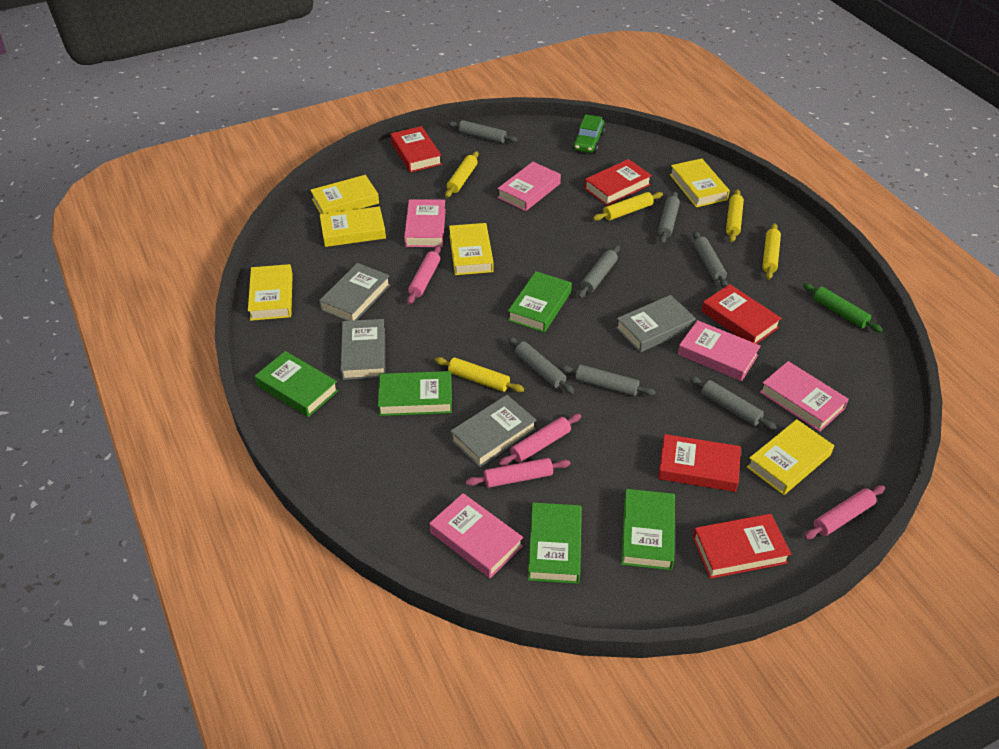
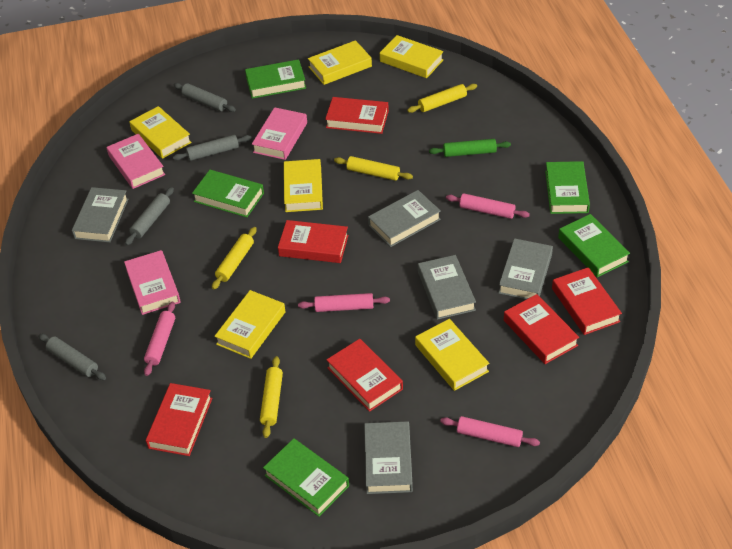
green car: [573,114,605,153] = 1 -> none = 0
grey book: [319,263,390,321] [340,319,385,380] [450,395,536,467] [616,295,696,352] = 4 -> [72,187,129,242] [364,421,413,494] [368,190,441,247] [418,255,476,320] [499,238,553,299] = 5
grey rolling pin: [448,120,518,143] [508,337,574,394] [560,365,656,396] [578,245,620,298] [658,191,680,244] [690,376,777,430] [693,231,728,288] = 7 -> [38,334,106,380] [125,187,174,245] [173,135,252,161] [174,83,236,112] = 4
pink book: [404,199,446,247] [430,493,523,578] [497,162,561,211] [678,320,761,381] [760,361,849,432] = 5 -> [106,134,165,189] [124,250,181,315] [252,107,307,160] = 3
red book: [390,126,442,172] [584,159,652,206] [658,434,741,492] [693,514,791,579] [701,284,782,344] = 5 -> [146,383,212,456] [278,220,349,263] [325,97,389,134] [327,339,403,412] [504,294,579,364] [552,267,622,335] = 6
yellow rolling pin: [435,357,524,392] [445,151,479,197] [593,192,663,221] [726,190,744,242] [762,223,781,280] = 5 -> [212,227,257,290] [260,356,283,438] [334,156,413,181] [407,84,477,113] = 4

